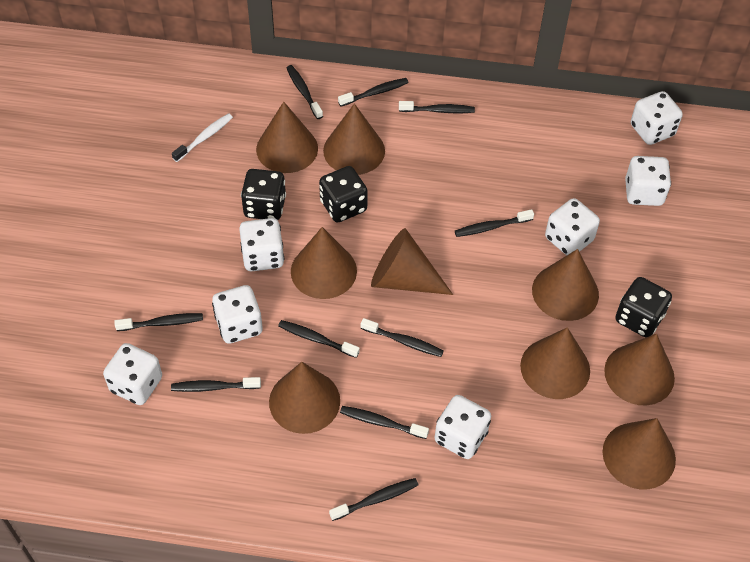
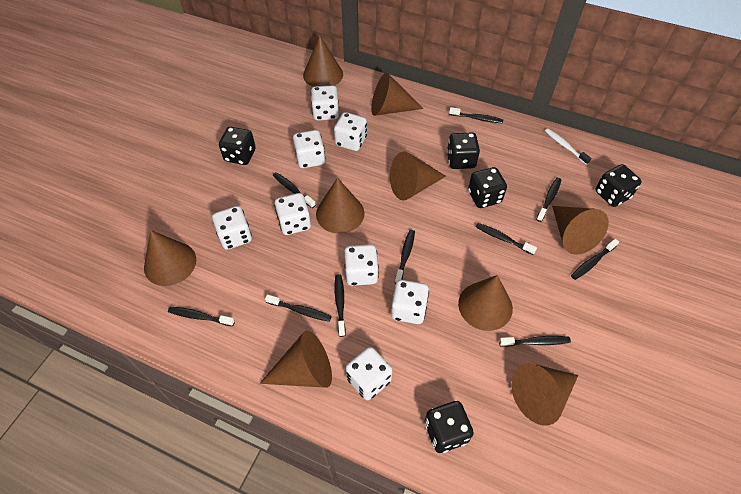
black dice: [241,169,286,220] [319,166,368,222] [615,277,672,337] = 3 -> [219,127,256,165] [425,401,474,453] [447,133,480,169] [468,167,507,208] [595,164,642,207] = 5
white dice: [103,343,162,405] [212,285,263,343] [239,218,284,271] [435,395,491,459] [545,198,600,255] [625,156,671,206] [631,91,683,145] = 7 -> [212,206,252,250] [274,193,311,235] [293,130,325,168] [311,85,339,121] [334,112,367,151] [344,244,379,286] [346,347,392,400] [391,280,429,324] = 8

